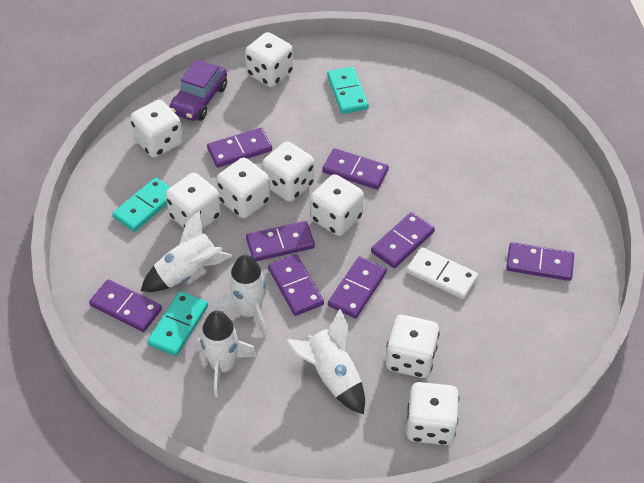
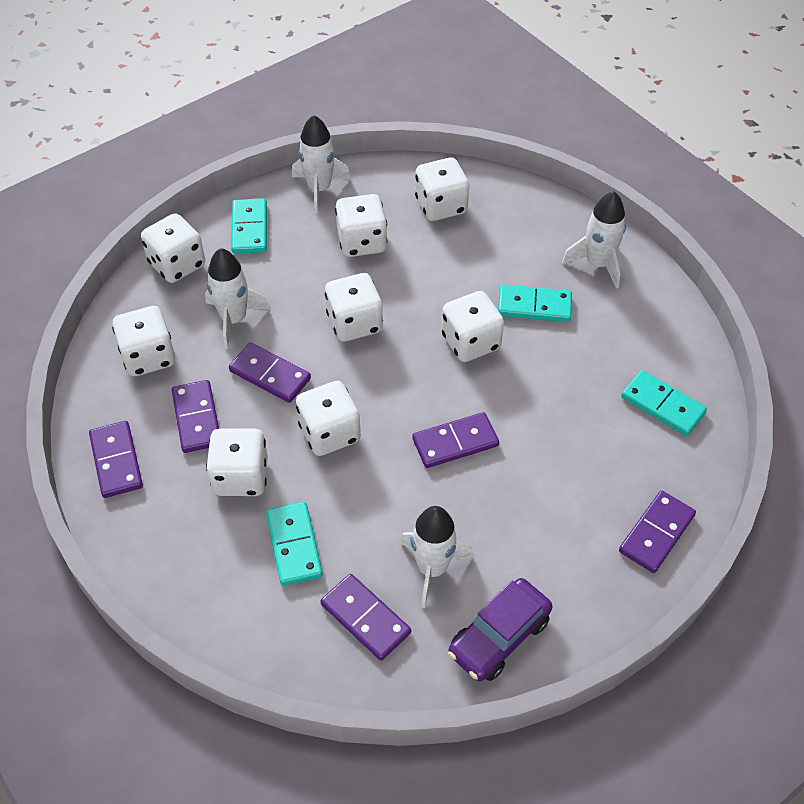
purple domino: [89,279,162,332] [207,128,272,168] [246,221,315,261] [268,254,324,316] [322,148,389,190] [328,257,387,319] [371,212,435,268] [506,242,574,281] = 8 -> [89,421,143,498] [172,380,219,453] [229,343,311,403] [320,574,411,661] [412,412,499,468] [619,491,696,573] = 6
turquoise domino: [112,177,170,232] [147,291,208,356] [327,67,369,114] = 3 -> [231,198,267,254] [266,502,323,586] [498,284,572,322] [621,370,707,436] = 4
white domino: [407,247,478,299] = 1 -> none = 0

